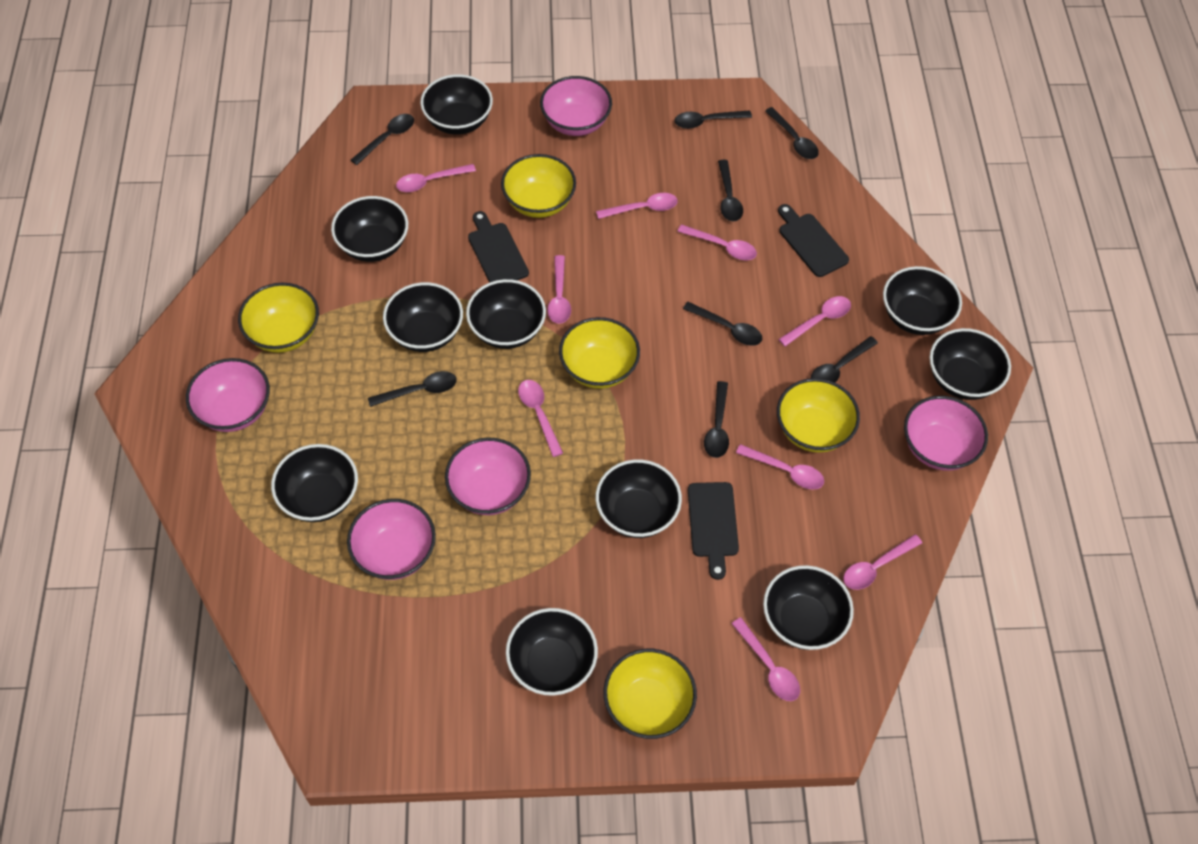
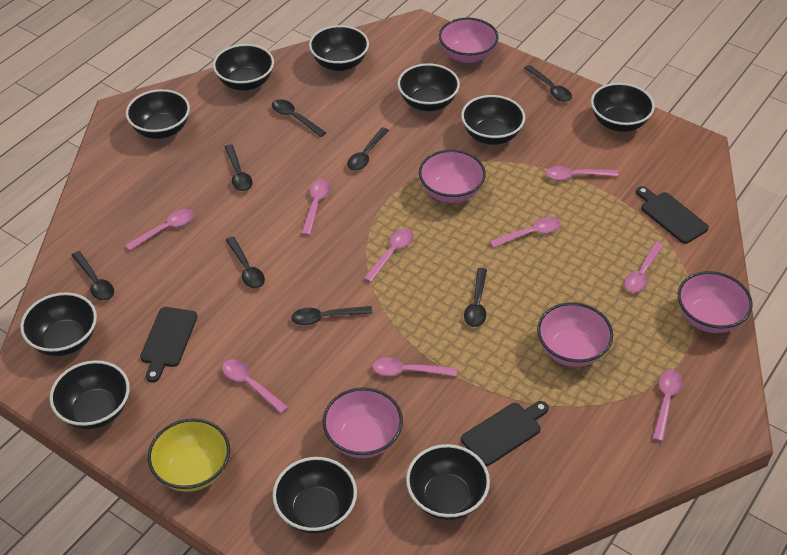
yellow bowl: [238,283,319,353] [501,154,576,218] [559,317,640,389] [603,649,697,739] [777,378,860,453] = 5 -> [148,418,230,492] = 1

